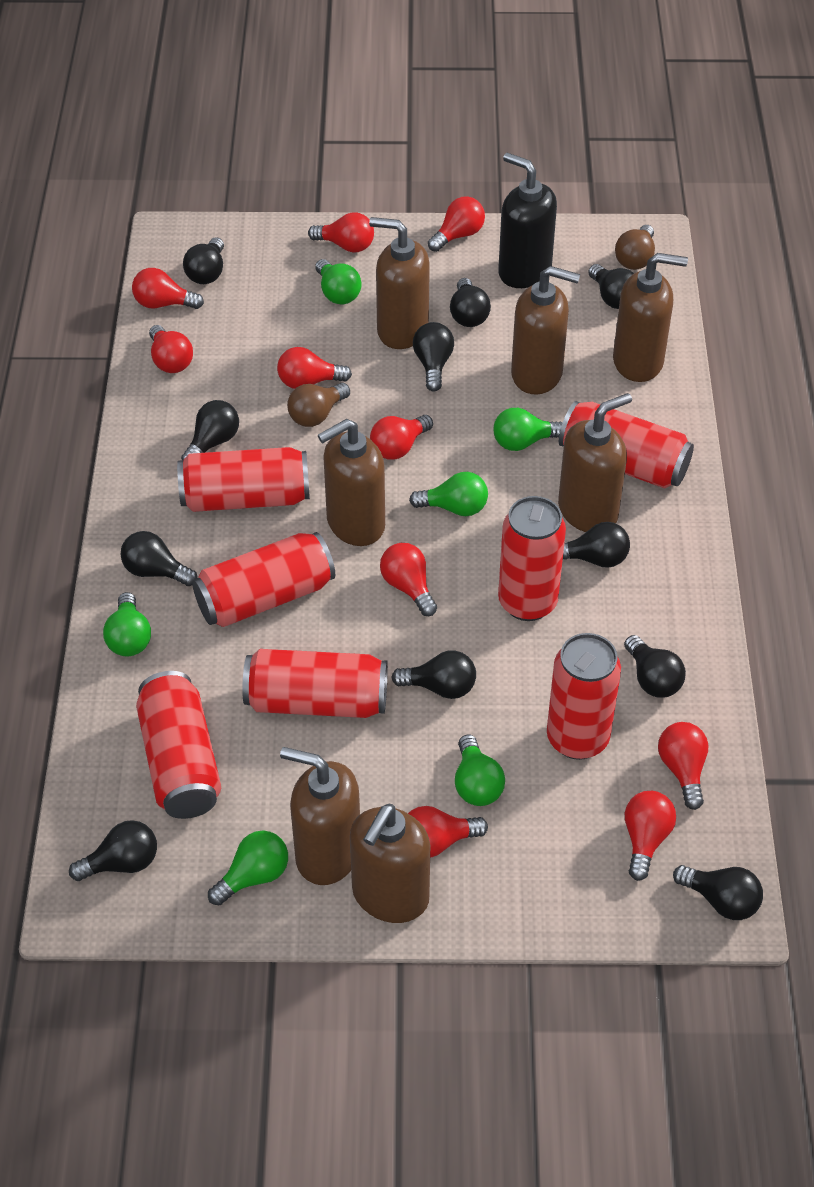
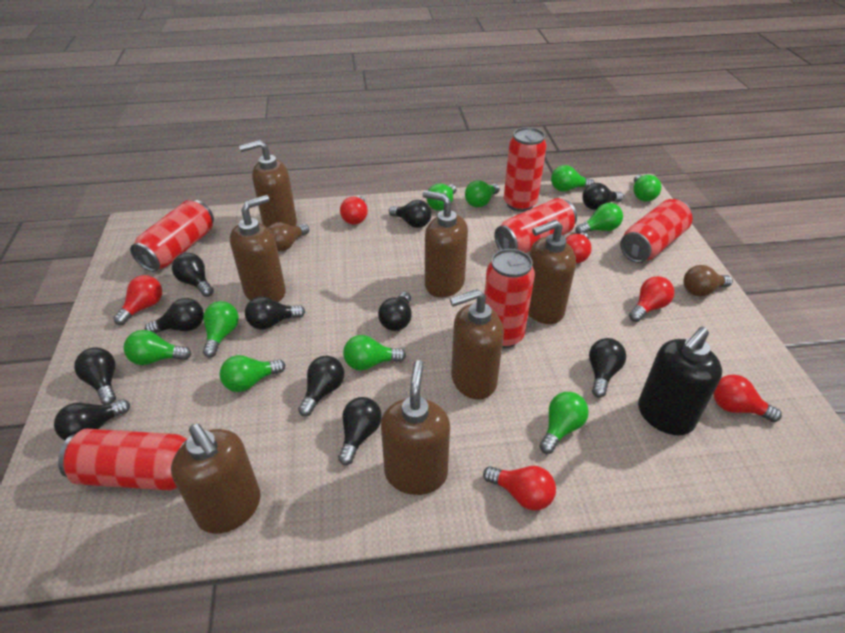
green light bulb: [103,592,151,656] [208,831,288,906] [315,259,362,304] [409,472,488,516] [455,735,505,806] [493,408,563,451] = 6 -> [124,330,192,365] [203,301,239,358] [220,355,285,392] [343,335,406,371] [426,183,456,211] [465,180,500,208] [539,392,589,454] [551,165,595,192] [575,203,623,234] [633,175,661,201] = 10
red can: [136,671,221,819] [177,447,310,512] [192,532,335,627] [242,649,388,718] [498,496,566,621] [547,633,621,760] [559,401,694,489] = 7 -> [58,429,188,491] [130,200,214,272] [484,249,535,348] [494,198,577,253] [504,127,546,212] [620,199,693,263] = 6
red light bulb: [132,268,204,309] [149,325,193,373] [277,347,352,389] [308,212,374,253] [370,415,433,460] [380,543,437,616] [408,806,488,858] [428,196,485,252] [625,791,676,881] [658,722,708,810] = 10 -> [114,275,162,325] [340,196,368,225] [483,466,556,511] [566,233,592,263] [629,276,674,322] [713,375,782,422] = 6

